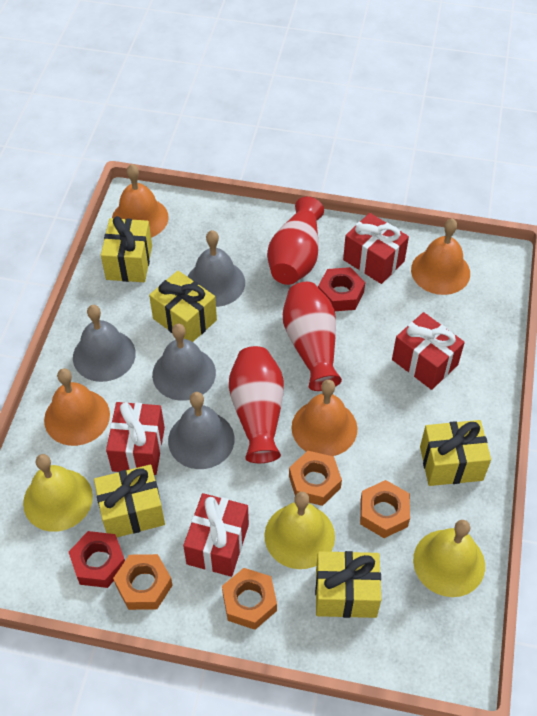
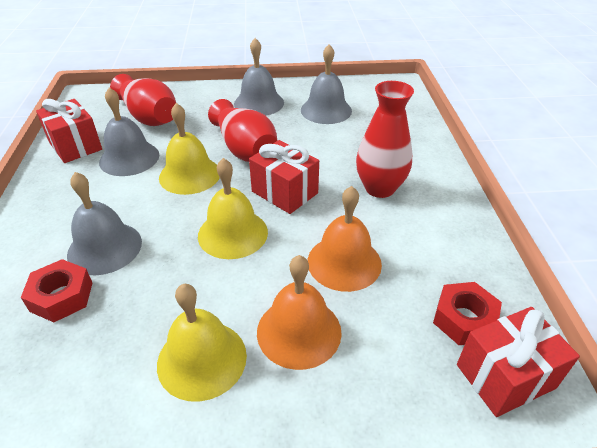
orange bell: [44,368,110,446] [112,164,169,238] [291,380,357,456] [411,218,470,295] = 4 -> [257,255,342,370] [308,186,382,292] = 2
orange nut: [113,554,173,610] [222,568,277,630] [289,451,342,506] [360,480,410,538] = 4 -> none = 0
red gift: [106,402,165,475] [183,493,249,577] [343,213,409,284] [392,312,465,390] = 4 -> [36,99,102,163] [249,140,319,214] [457,307,580,417] = 3
yellow gift: [94,465,165,537] [101,216,152,282] [149,271,217,342] [315,551,381,618] [420,420,491,486] = 5 -> none = 0

